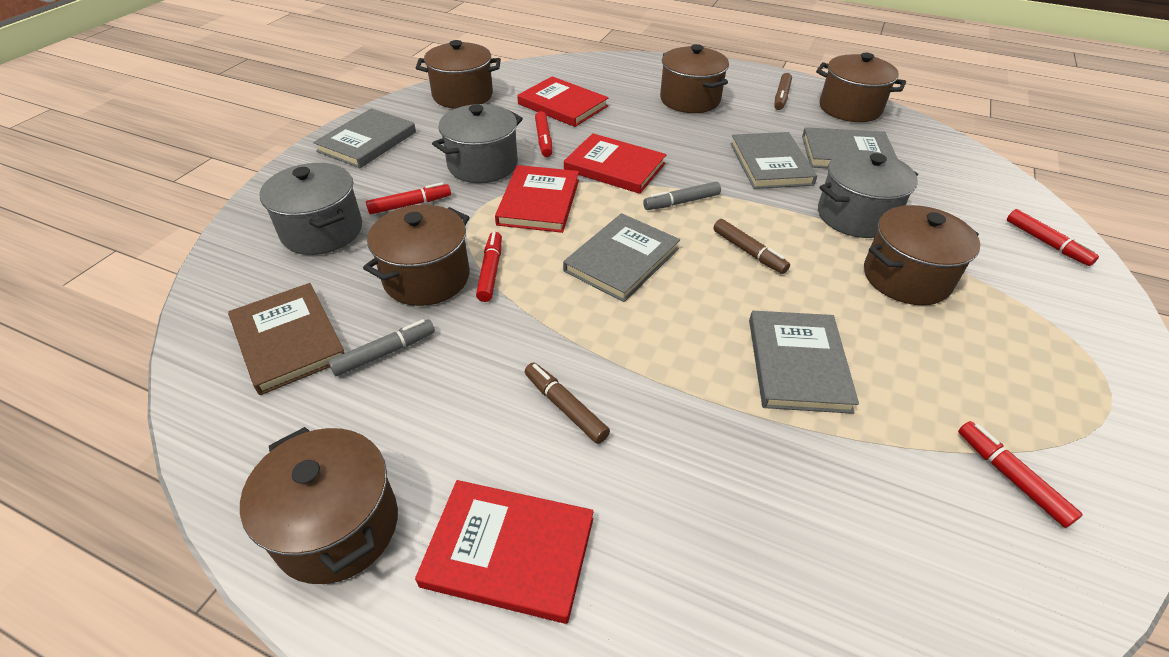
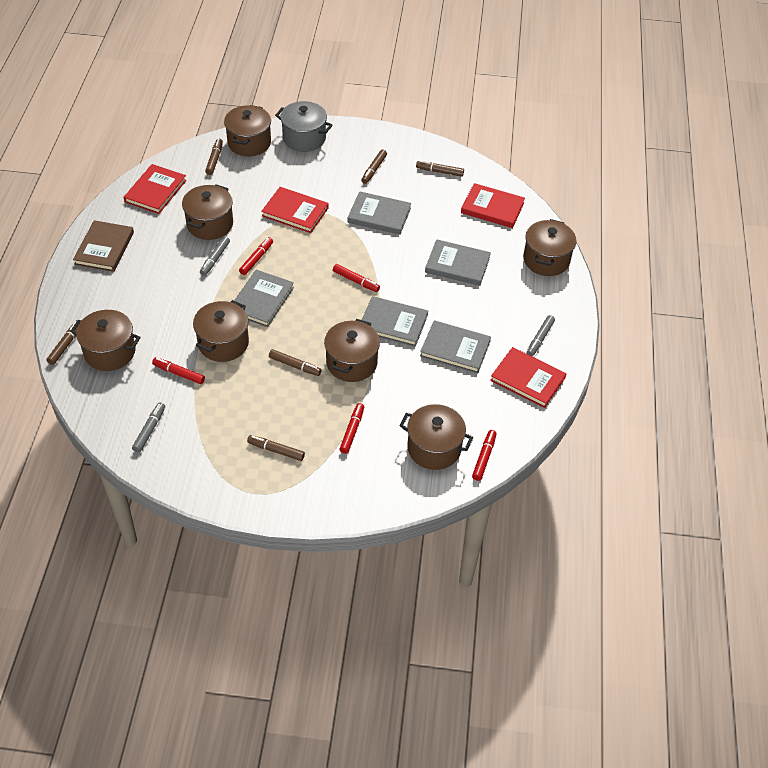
brown marker: [525,363,610,444] [713,219,790,274] [774,73,792,110] = 3 -> [46,320,78,365] [205,139,223,175] [247,435,305,461] [269,349,322,376] [361,149,387,184] [416,160,464,177] = 6
brown pot: [240,427,398,584] [363,205,470,306] [416,40,501,109] [660,44,729,113] [816,53,906,122] [864,205,980,305] = 6 -> [70,310,141,371] [182,185,233,240] [193,300,249,362] [224,105,271,156] [324,319,380,382] [399,404,473,470] [523,219,577,276] = 7
grey marker: [328,319,435,376] [643,182,721,210] = 2 -> [132,403,165,453] [200,236,230,276] [526,315,555,357] = 3
grey pot: [259,163,362,255] [432,104,523,183] [818,150,918,238] = 3 -> [275,101,333,152] = 1

